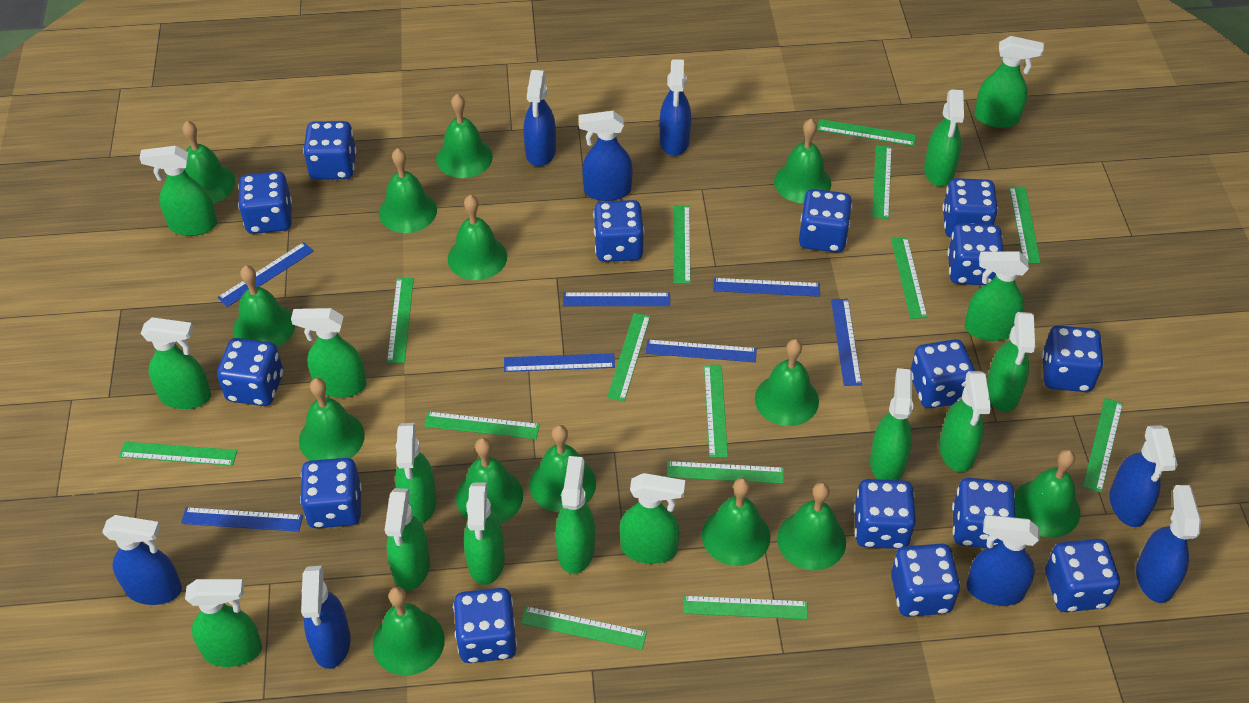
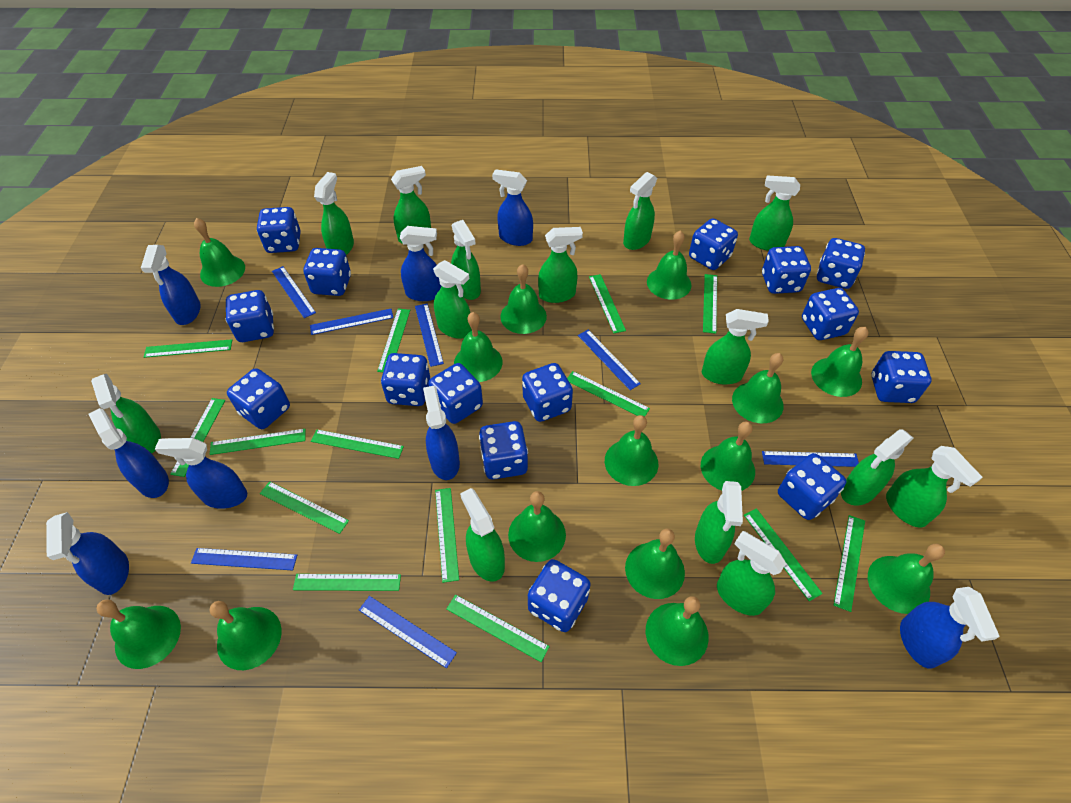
green spray bottle: [140,146,217,236] [140,317,211,409] [185,579,262,667] [291,308,366,398] [385,488,430,591] [395,423,437,524] [464,482,505,585] [555,456,595,574] [620,473,685,564] [870,368,913,480] [924,90,964,187] [939,371,991,472] [964,251,1029,341] [974,36,1044,128] [987,312,1035,412] = 15 -> [91,374,161,454] [314,172,354,255] [391,166,431,244] [433,260,472,339] [451,220,481,300] [460,488,505,582] [538,227,583,303] [623,172,657,250] [695,481,743,564] [702,309,769,384] [717,531,786,616] [749,175,800,251] [841,429,913,505] [886,446,982,528] = 14

